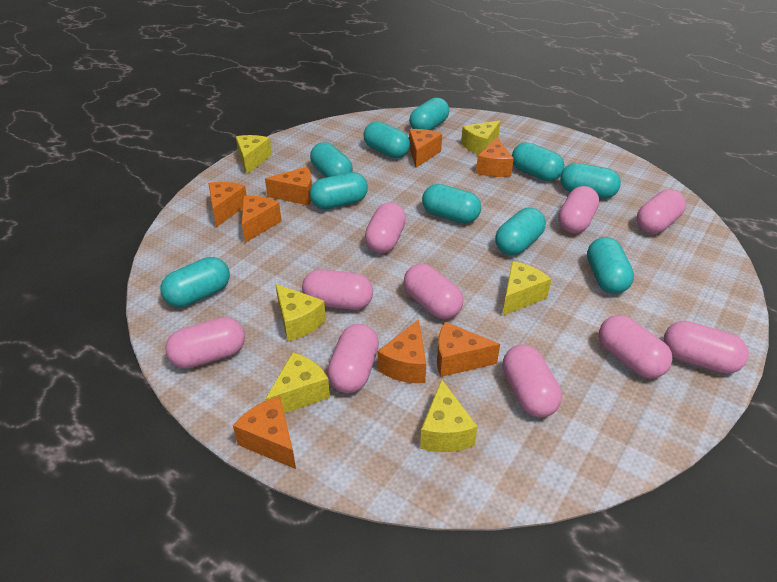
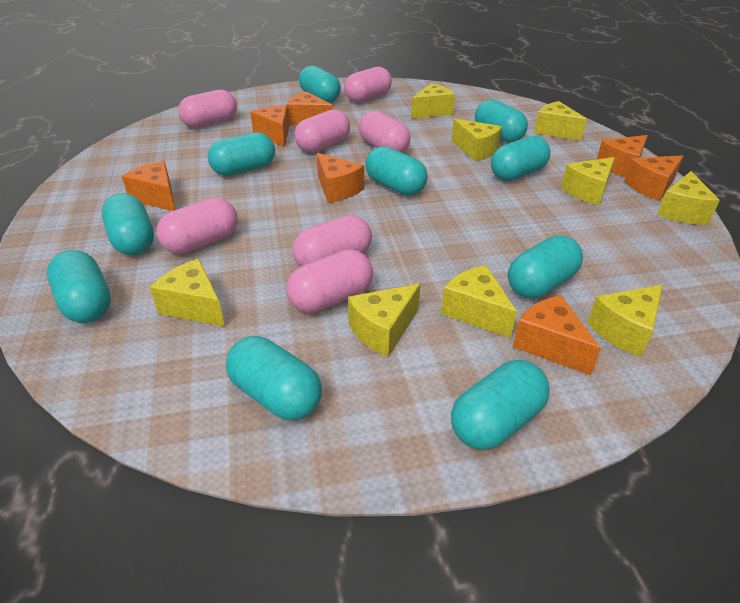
orange cheese: [208,182,247,227] [233,396,296,469] [242,196,282,243] [265,167,312,206] [378,319,426,383] [409,129,442,168] [437,322,500,377] [476,137,514,177] = 8 -> [122,161,175,211] [250,105,289,147] [286,91,333,126] [317,153,364,203] [513,295,601,375] [596,135,648,177] [624,156,683,201] = 7
pink capsule: [165,317,245,369] [302,269,373,310] [327,324,379,393] [365,202,406,253] [404,264,463,319] [502,345,562,417] [558,186,599,234] [599,315,673,378] [637,189,686,234] [663,321,749,374] = 10 -> [156,198,238,254] [178,90,237,128] [286,249,373,313] [292,215,372,267] [294,109,350,153] [344,67,392,103] [359,111,411,153] = 7
yellow cheese: [236,135,272,175] [265,352,330,413] [275,284,326,341] [420,379,478,452] [461,120,500,155] [503,261,551,315] = 6 -> [150,259,225,327] [348,284,420,357] [411,83,455,119] [441,265,517,338] [451,119,502,161] [534,101,587,141] [561,157,615,205] [587,285,663,357] [657,171,720,225] = 9

